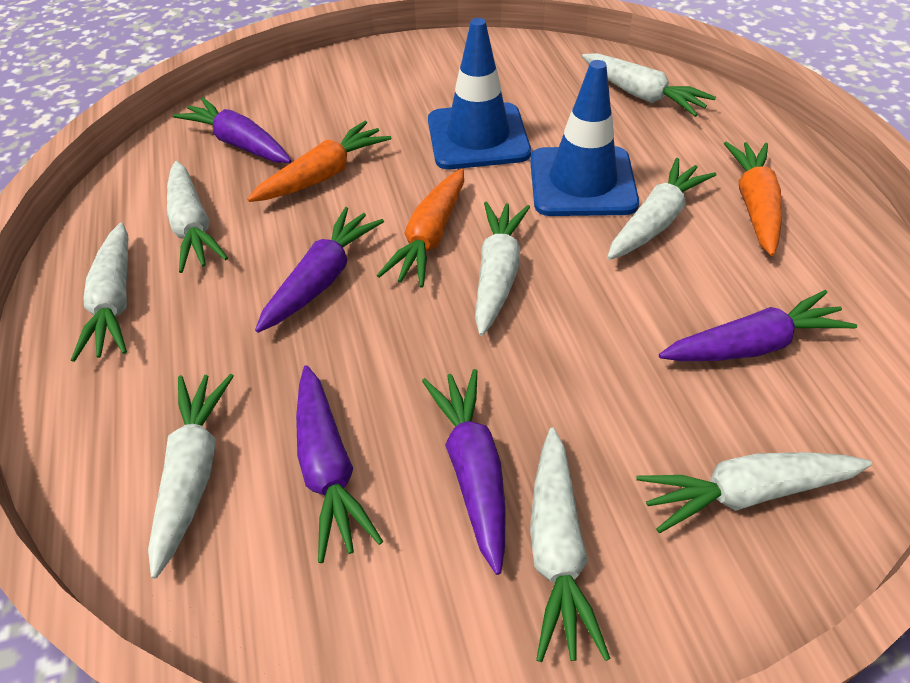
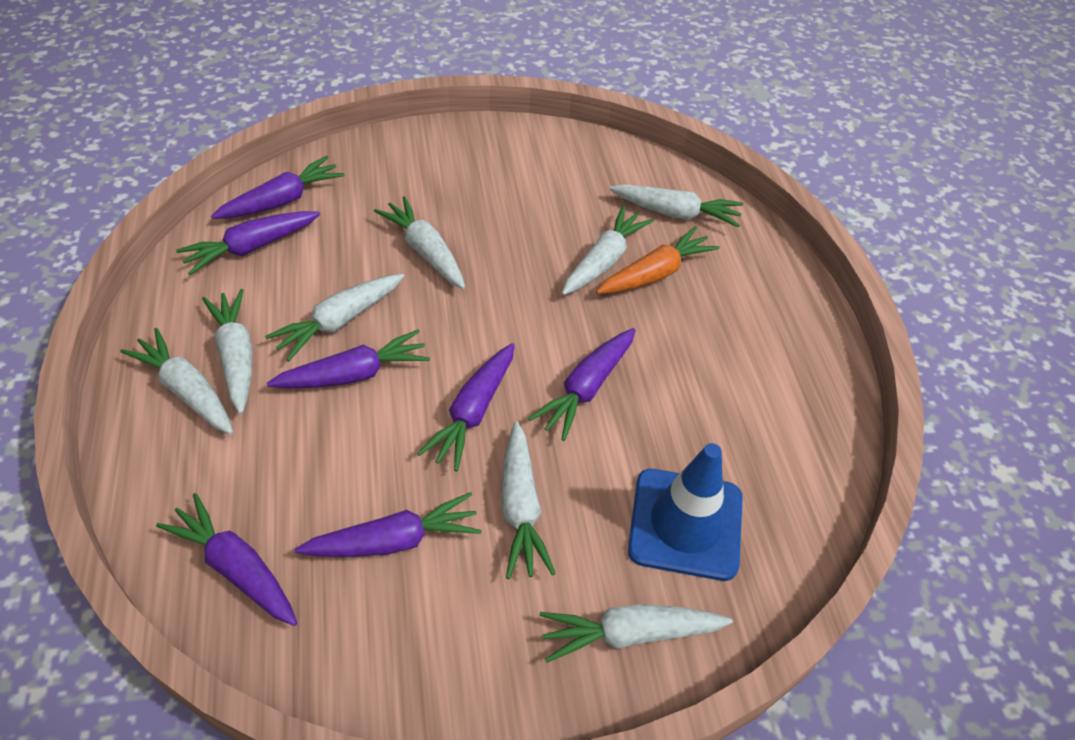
blue traffic cone: [428,18,531,169] [530,60,639,216] = 2 -> [628,443,743,581] = 1
orange carrot: [247,121,391,202] [377,168,464,288] [724,141,782,256] = 3 -> [596,226,720,294] = 1
purple carrot: [173,97,291,163] [255,207,384,333] [296,365,383,563] [422,369,506,575] [659,290,857,361] = 5 -> [156,493,297,626] [176,211,320,275] [211,156,345,219] [267,330,430,389] [295,492,482,557] [417,343,515,471] [528,328,636,441] = 7

